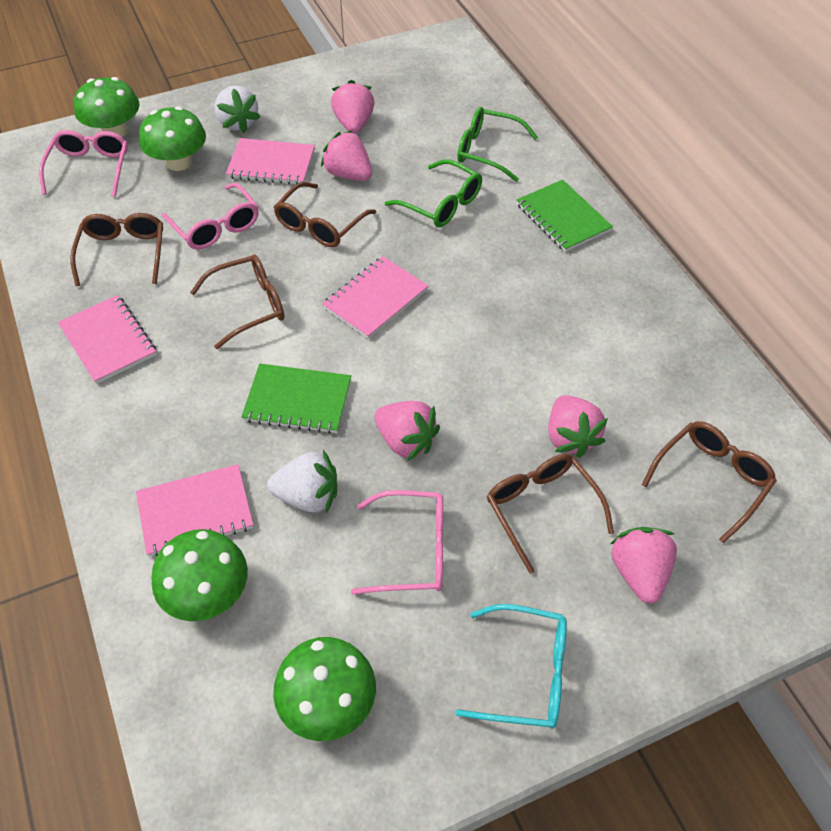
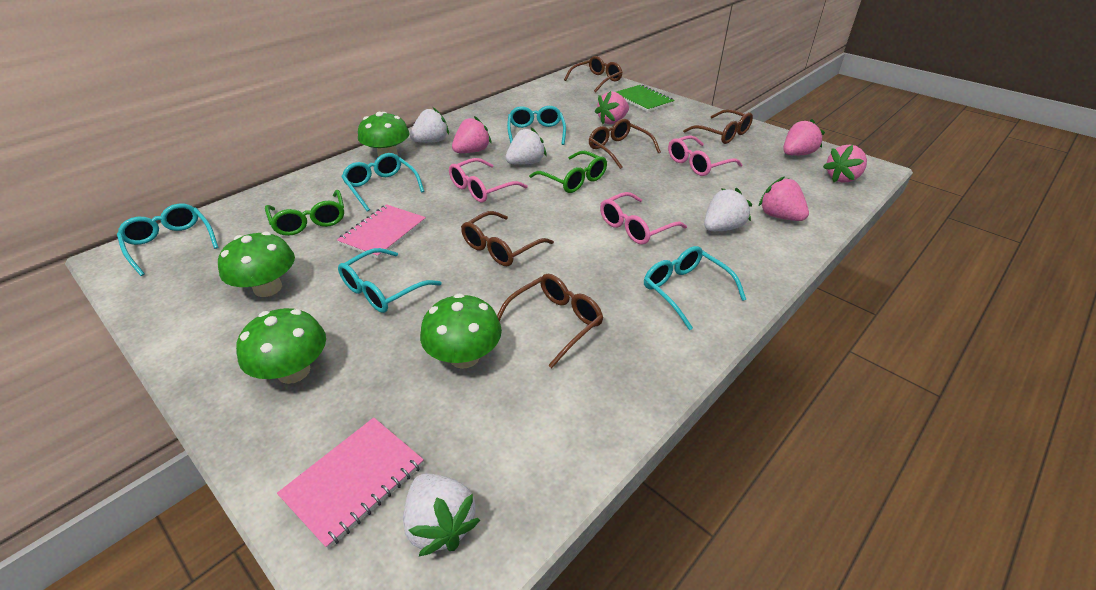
green notebook: [241,363,351,434] [517,180,613,252] = 2 -> [616,85,675,112] = 1
pink notebook: [58,295,157,384] [136,464,253,557] [226,138,315,184] [322,256,428,339] = 4 -> [277,418,424,549] [337,204,426,259] = 2
turquoise glasses: [455,604,567,729] = 1 -> [117,203,219,276] [338,248,441,313] [341,153,425,212] [507,106,566,145] [644,246,747,330] = 5
white strawberry: [215,86,260,133] [267,450,337,513] = 2 -> [403,474,480,557] [410,107,449,143] [505,127,546,165] [704,188,752,231] = 4

